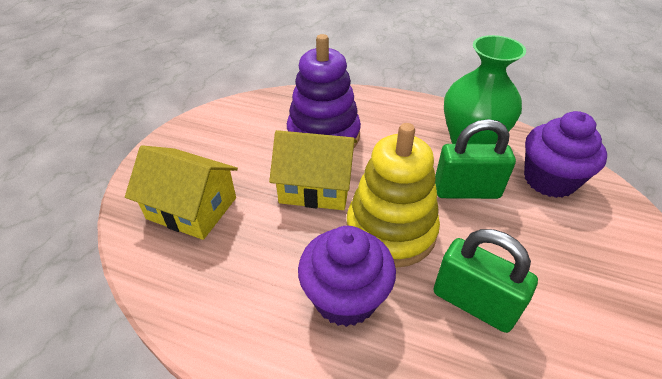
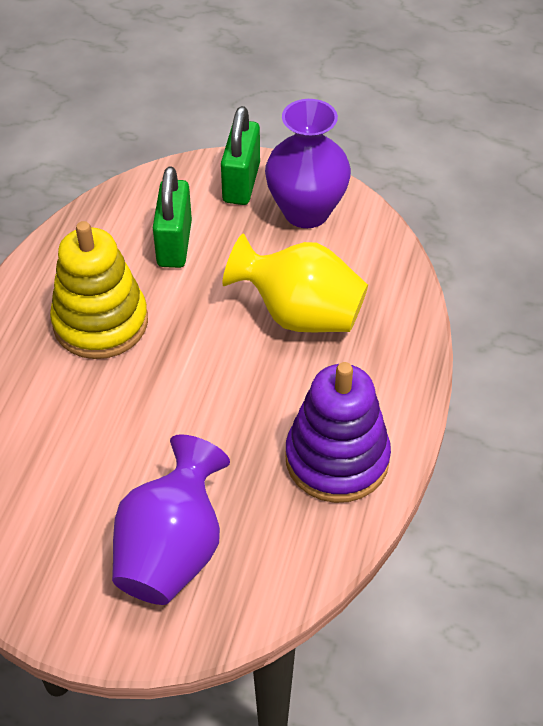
green vase: [444,35,526,144] = 1 -> none = 0
purple cupcake: [298,226,396,327] [524,111,607,198] = 2 -> none = 0
purple vase: none = 0 -> [112,434,230,605] [265,99,351,228] = 2
yellow house: [125,145,238,240] [269,130,357,210] = 2 -> none = 0
yellow vase: none = 0 -> [222,233,368,332] = 1

